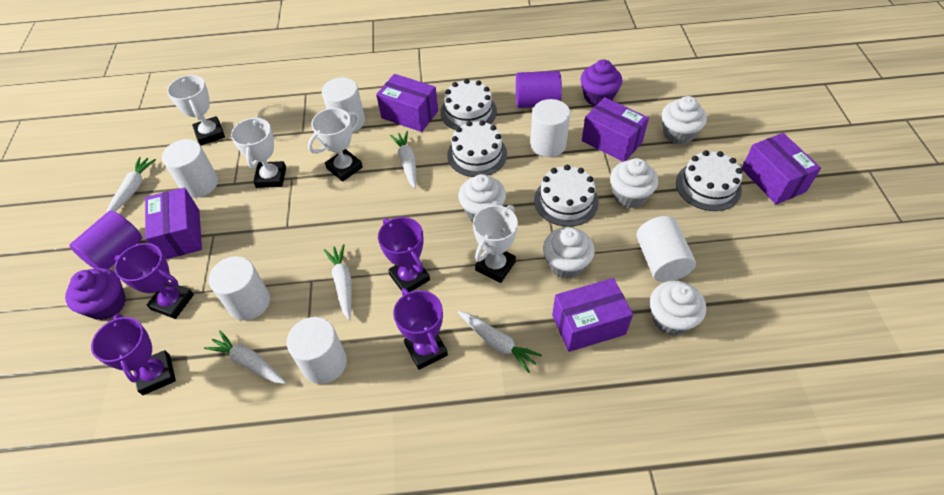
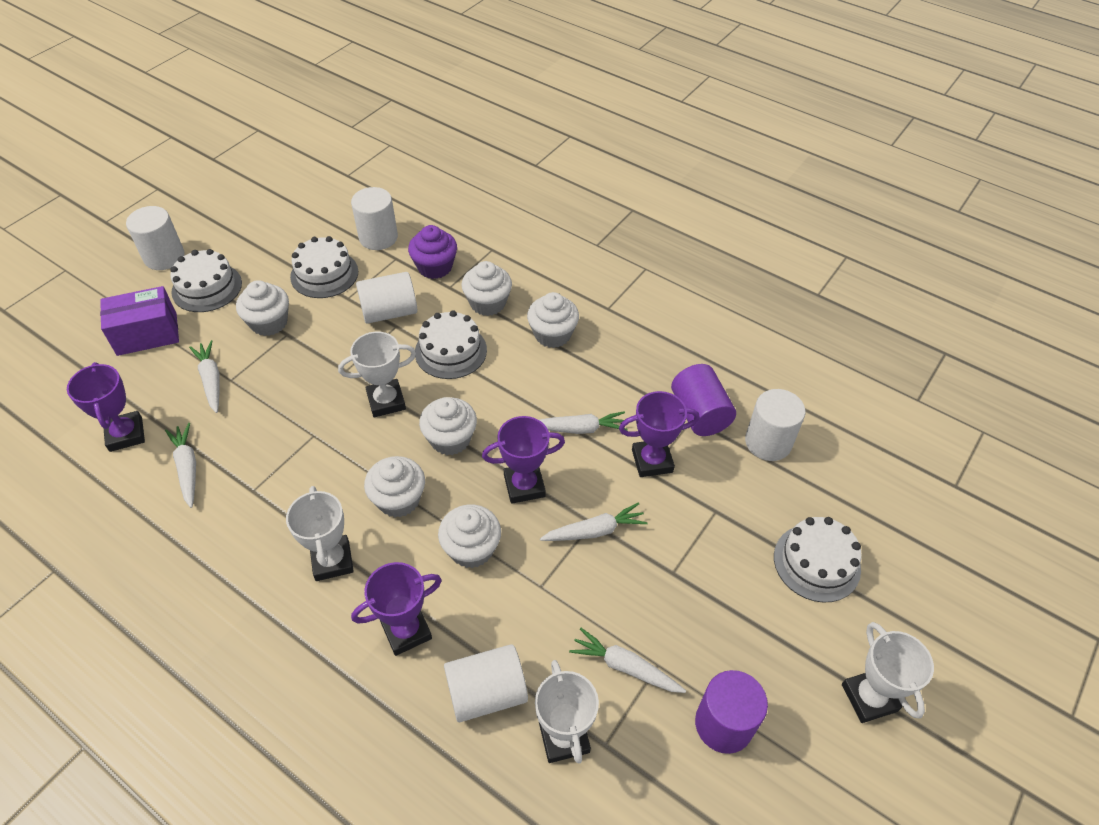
purple box: [145,187,202,259] [376,74,438,132] [552,278,633,352] [582,97,649,162] [741,133,821,205] = 5 -> [100,286,179,356] = 1
purple cupcake: [65,268,126,320] [580,60,622,106] = 2 -> [408,225,457,279] = 1
white cupcake: [458,174,506,220] [543,227,595,279] [610,158,658,208] [650,281,706,336] [662,96,707,145] = 5 -> [236,280,289,336] [364,456,425,517] [419,397,477,455] [438,504,501,568] [461,261,512,316] [527,292,579,348] = 6
white cylinder: [162,139,218,198] [209,256,270,321] [287,317,347,384] [322,77,365,132] [530,99,570,157] [636,216,696,282] = 6 -> [126,206,184,270] [351,187,398,250] [356,272,417,324] [444,644,528,722] [745,389,805,461] = 5

